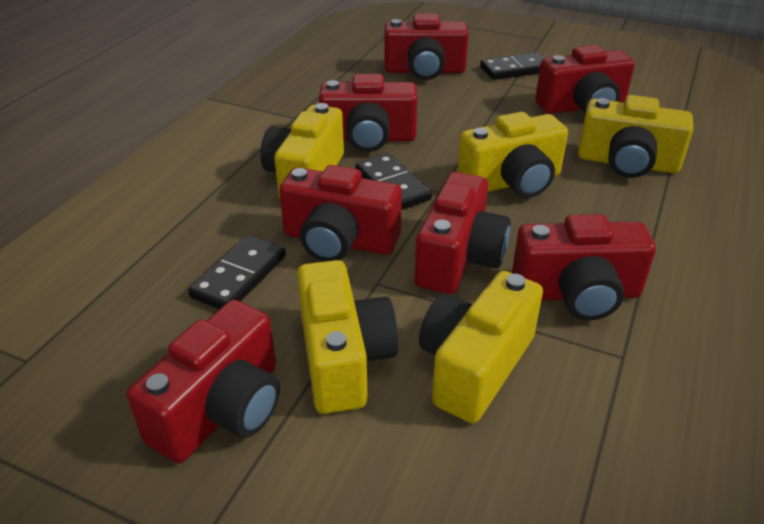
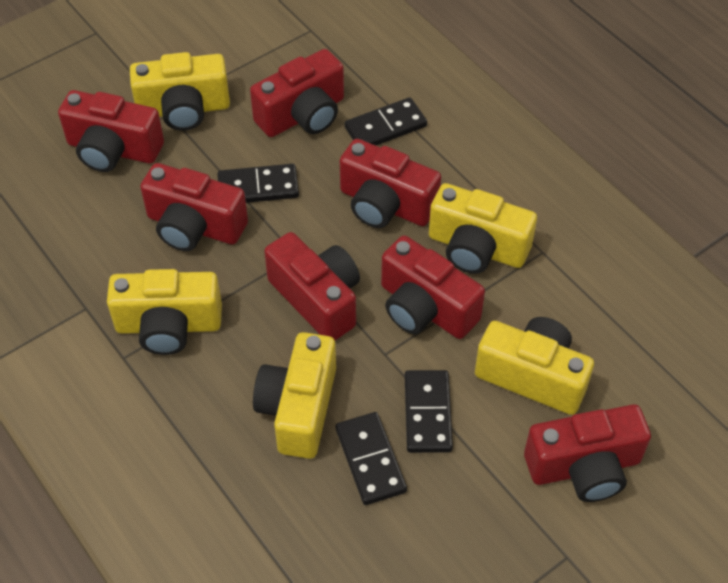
black domino: [188,235,286,309] [355,153,432,210] [480,52,545,80] = 3 -> [218,164,299,203] [336,412,407,505] [344,97,427,146] [405,370,453,453] = 4

